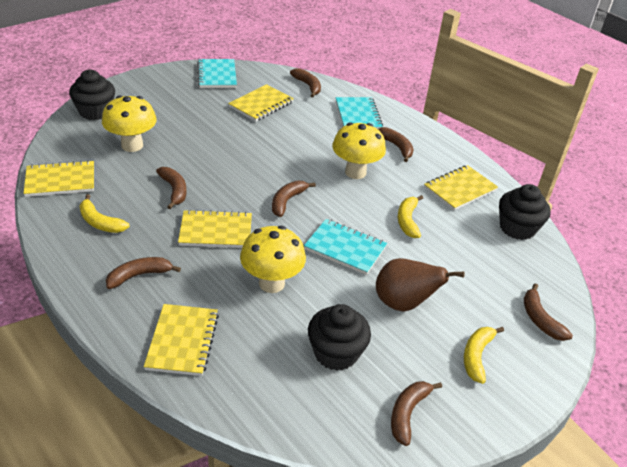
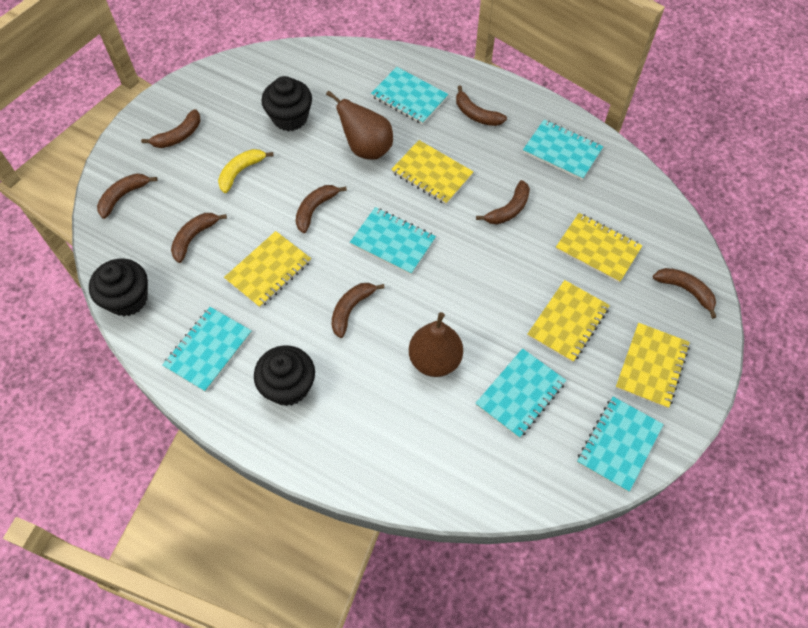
brown banana: [106,257,181,289] [156,167,187,209] [272,181,316,217] [290,68,321,97] [378,127,414,162] [391,381,442,446] [524,283,573,341] = 7 -> [97,173,158,219] [141,109,200,148] [171,213,227,263] [296,185,347,233] [332,283,384,338] [456,85,507,126] [476,180,530,224] [653,268,716,319] = 8
brown pear: [376,258,465,312] = 1 -> [326,90,393,160] [409,312,463,377] = 2
turquoise notebook: [197,59,237,88] [304,219,387,275] [336,97,383,129] = 3 -> [162,307,252,392] [350,207,436,275] [371,67,448,125] [475,348,566,438] [523,119,604,180] [577,397,664,492] = 6
yellow banana: [79,194,130,233] [398,195,423,238] [464,327,504,384] = 3 -> [218,149,274,193] = 1
yellow mushroom: [102,95,157,152] [240,226,306,293] [332,122,386,179] = 3 -> none = 0

